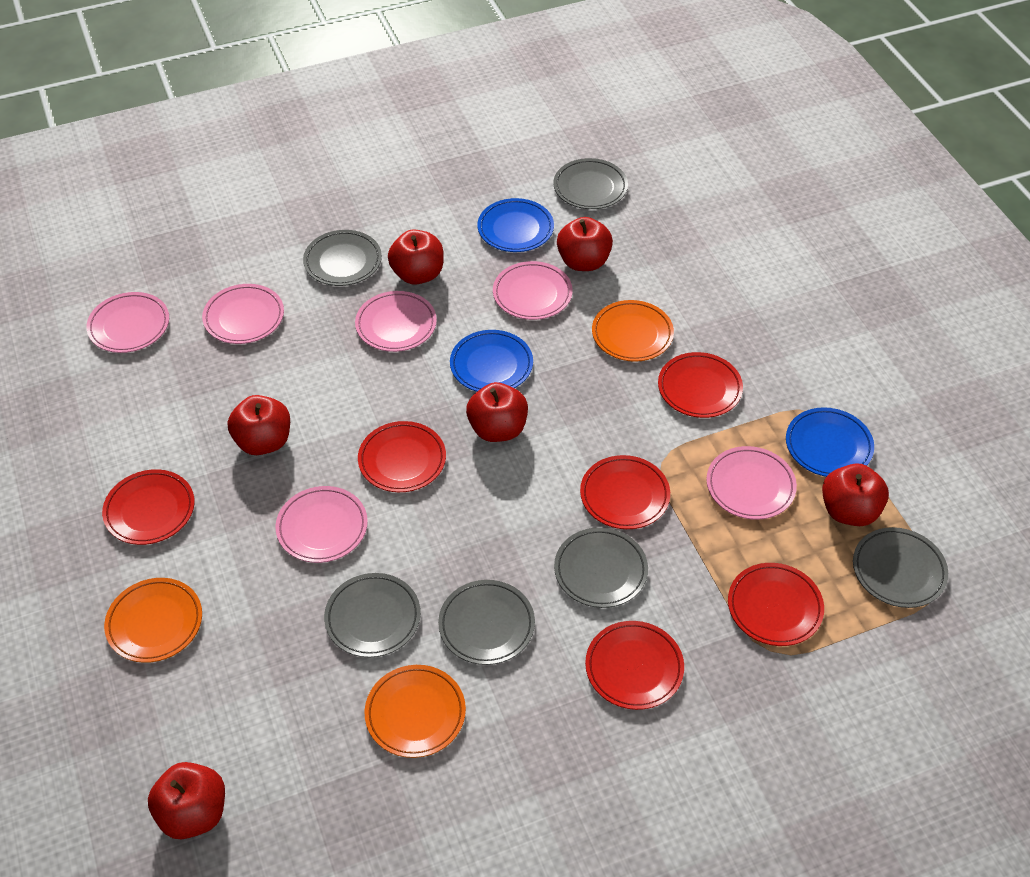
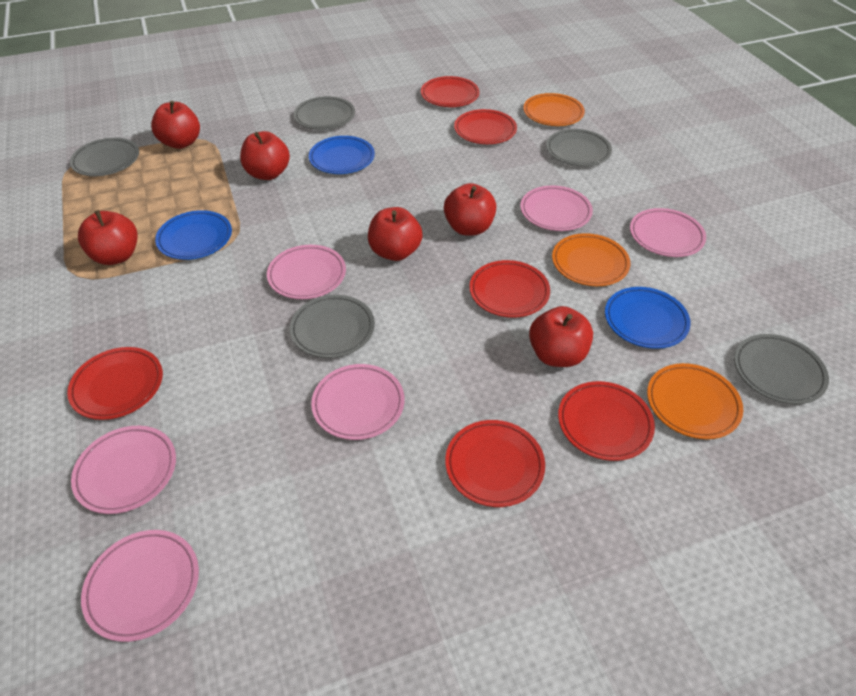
grey plate: [303,230,382,286] [324,573,421,657] [438,580,535,665] [553,158,628,209] [554,527,648,608] [853,527,948,608] = 6 -> [70,138,139,176] [290,295,375,358] [294,96,355,130] [546,129,612,166] [734,334,829,404] = 5

